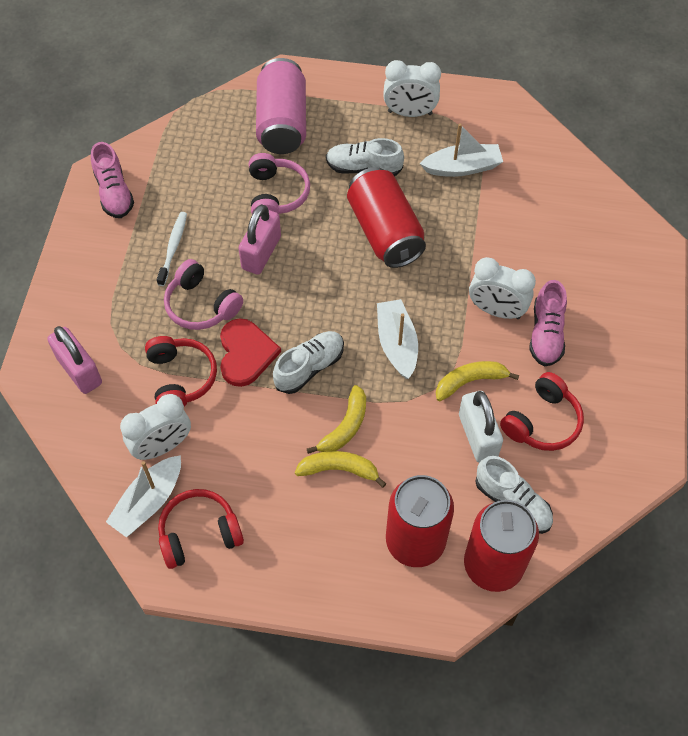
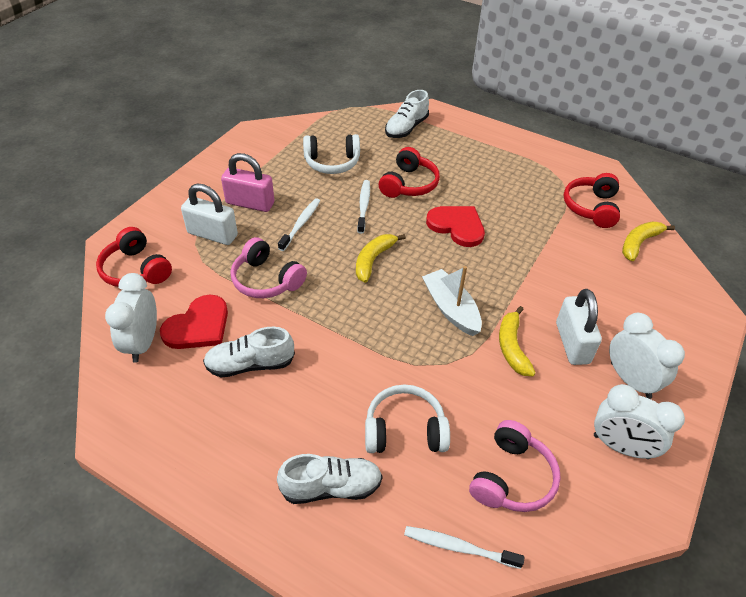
pink can: [256,58,306,154] = 1 -> none = 0
pink padlock: [47,326,102,394] [238,204,281,274] = 2 -> [221,153,274,212] = 1
pink shoe: [91,142,134,218] [529,280,567,367] = 2 -> none = 0
red can: [347,167,426,268] [386,475,454,567] [464,500,539,592] = 3 -> none = 0
red heart: [220,318,281,387] = 1 -> [160,295,228,349] [426,206,485,247] = 2
white boat: [106,455,181,537] [377,299,418,379] [420,123,503,177] = 3 -> [422,266,482,336] = 1
white headphones: none = 0 -> [303,134,360,174] [365,385,450,453] = 2
white padlock: [459,391,503,463] = 1 -> [181,184,238,245] [556,289,602,365] = 2
white toothbrush: [157,212,187,286] = 1 -> [278,198,320,251] [357,180,370,234] [404,526,525,569] = 3

